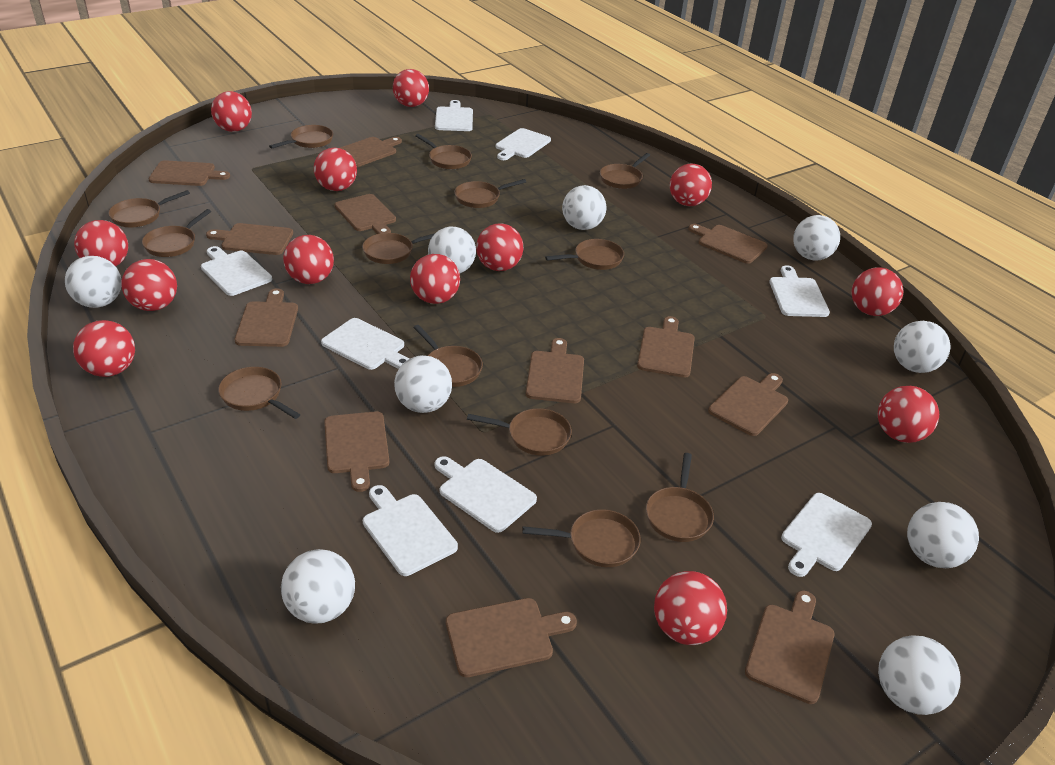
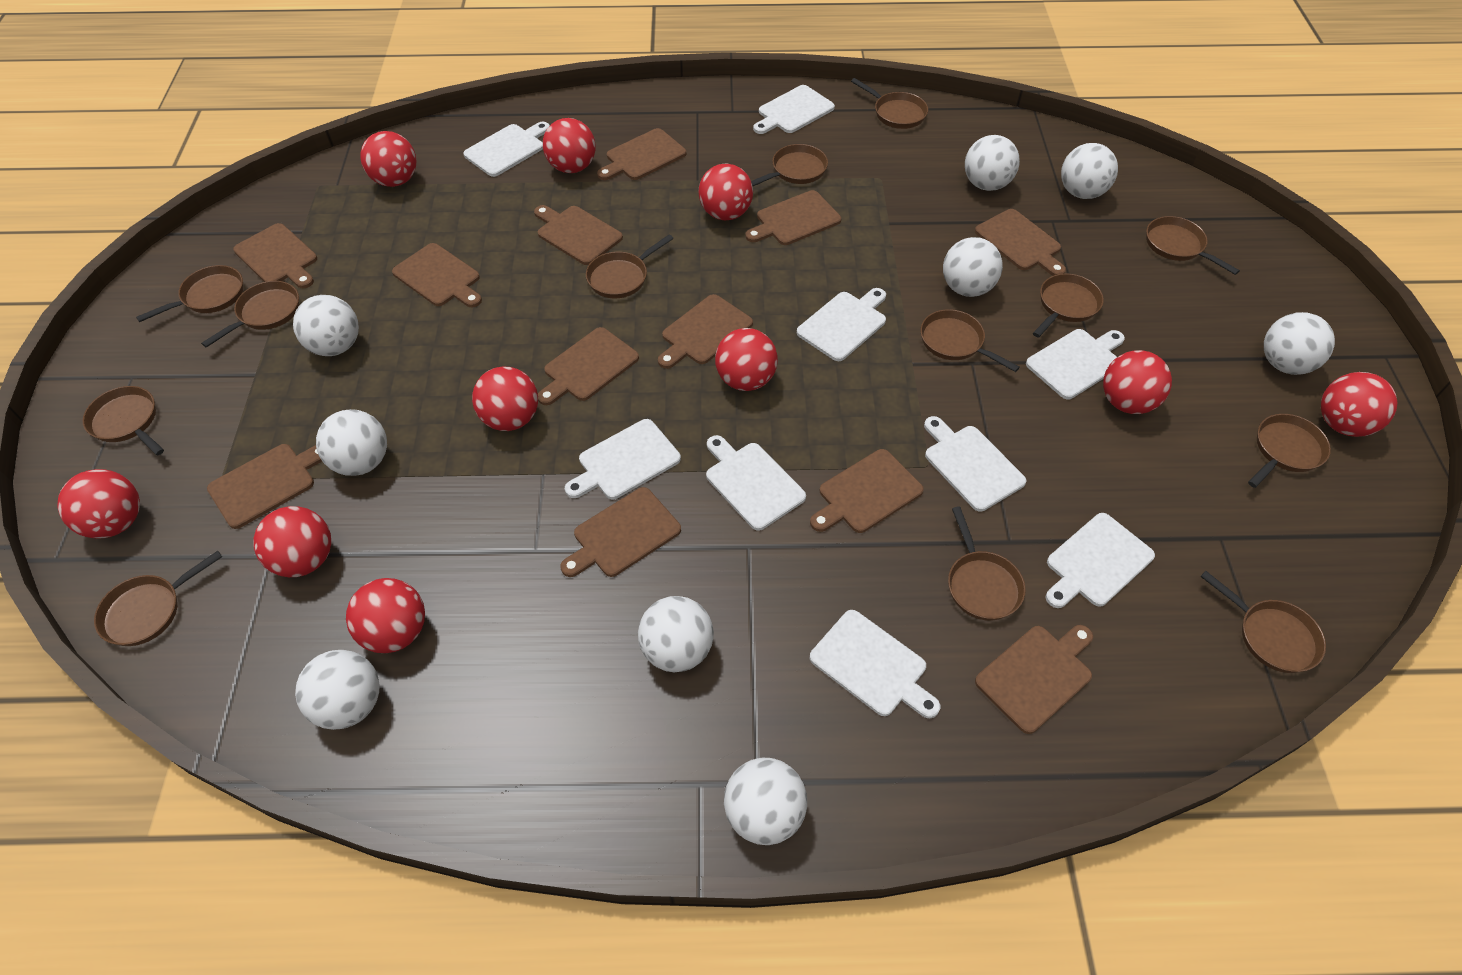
red ball: [73,320,135,377] [74,220,128,266] [121,259,177,311] [211,91,252,132] [283,235,334,284] [314,148,357,191] [393,69,429,107] [410,254,460,304] [476,223,524,271] [654,571,727,645] [670,164,712,206] [852,267,903,316] [878,386,939,443] = 13 -> [57,469,140,538] [254,506,331,577] [346,578,425,653] [360,131,416,187] [472,366,538,431] [543,118,596,173] [698,163,753,221] [715,328,778,391] [1103,350,1172,414] [1321,372,1397,437] = 10
white cutting board: [201,246,272,296] [321,318,409,370] [363,485,458,576] [434,456,537,533] [435,100,473,131] [496,128,551,160] [769,265,830,317] [781,493,872,577] = 8 -> [463,121,550,177] [565,419,681,499] [706,435,806,531] [753,85,835,134] [797,288,886,361] [810,610,940,718] [924,416,1026,512] [1026,329,1125,399] [1046,513,1155,608] = 9

